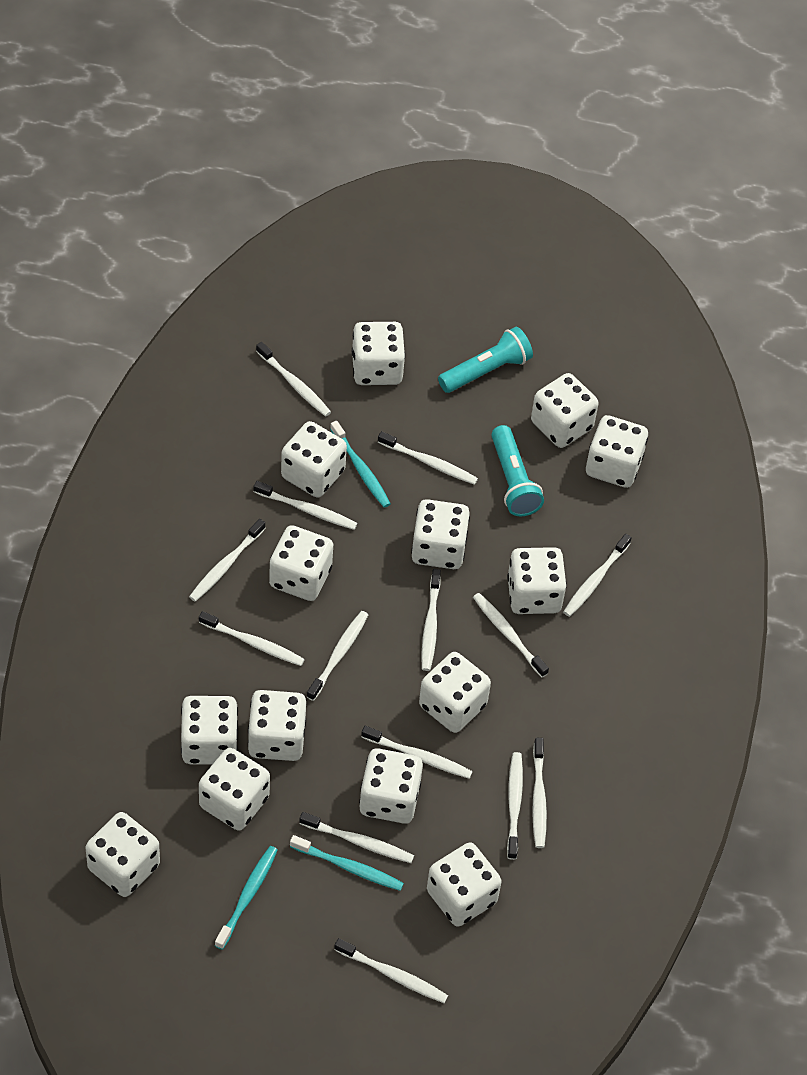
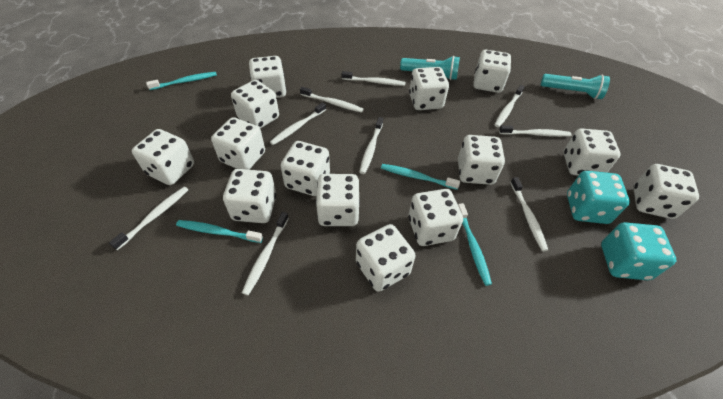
turquoise dice: none = 0 -> [567,171,630,224] [601,222,676,280] = 2
turquoise toothbrush: [215,846,278,950] [290,835,404,891] [330,421,391,508] = 3 -> [146,72,217,90] [176,220,263,243] [381,164,460,190] [458,203,492,286] = 4
white toothbrush: [189,519,266,602] [199,611,305,666] [254,481,357,530] [256,342,331,417] [299,812,414,863] [306,611,368,701] [334,938,448,1003] [361,726,473,779] [378,431,478,485] [421,569,441,671] [473,593,549,677] [507,752,523,860] [532,738,547,848] [563,534,632,617] = 14 -> [109,187,188,250] [242,212,289,295] [270,102,326,145] [300,87,364,113] [342,71,406,86] [359,117,383,174] [494,85,525,127] [499,125,571,137] [510,177,548,251] = 9

